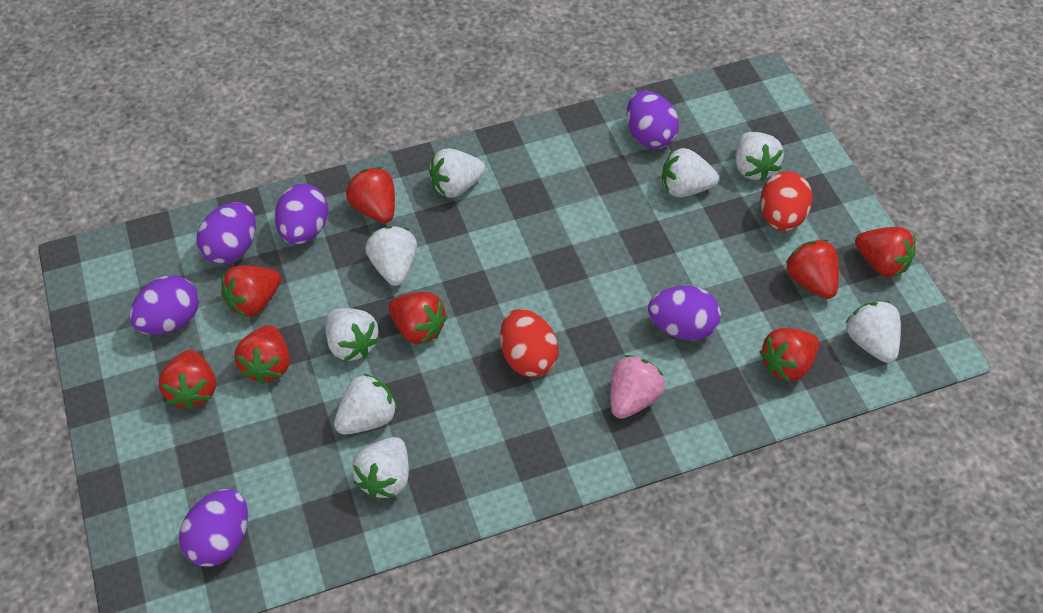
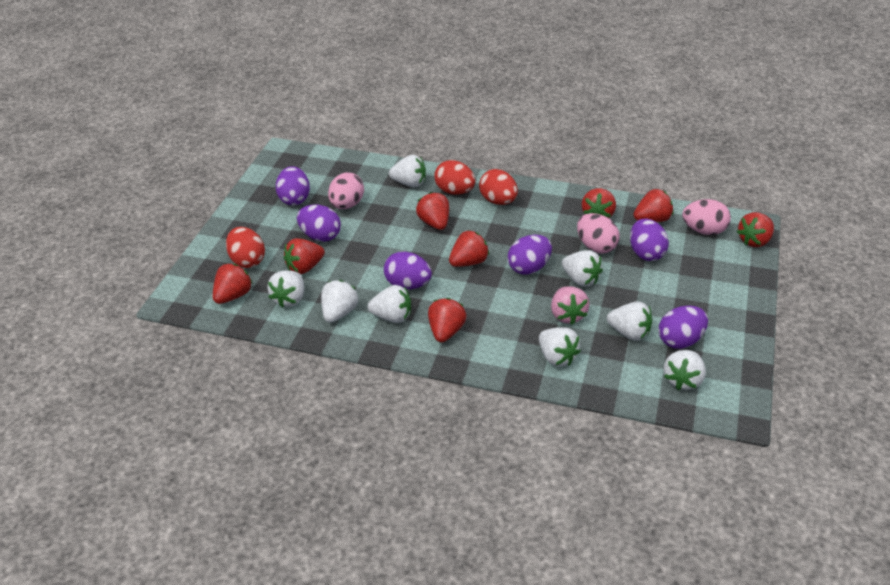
pink egg: none = 0 -> [328,172,364,209] [577,213,620,254] [682,199,731,235] = 3
red egg: [500,309,559,377] [760,171,813,231] = 2 -> [226,227,265,268] [434,160,476,195] [479,169,518,205] = 3

